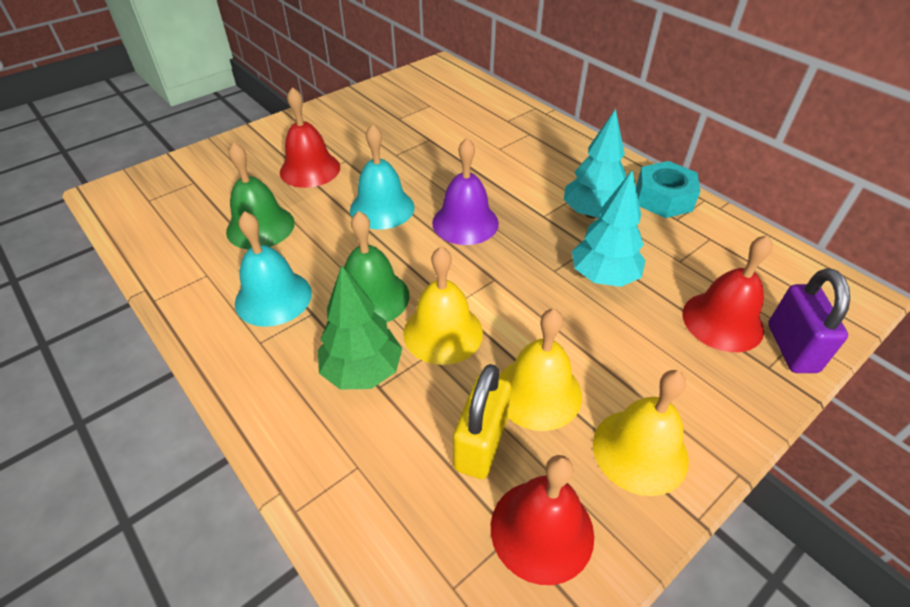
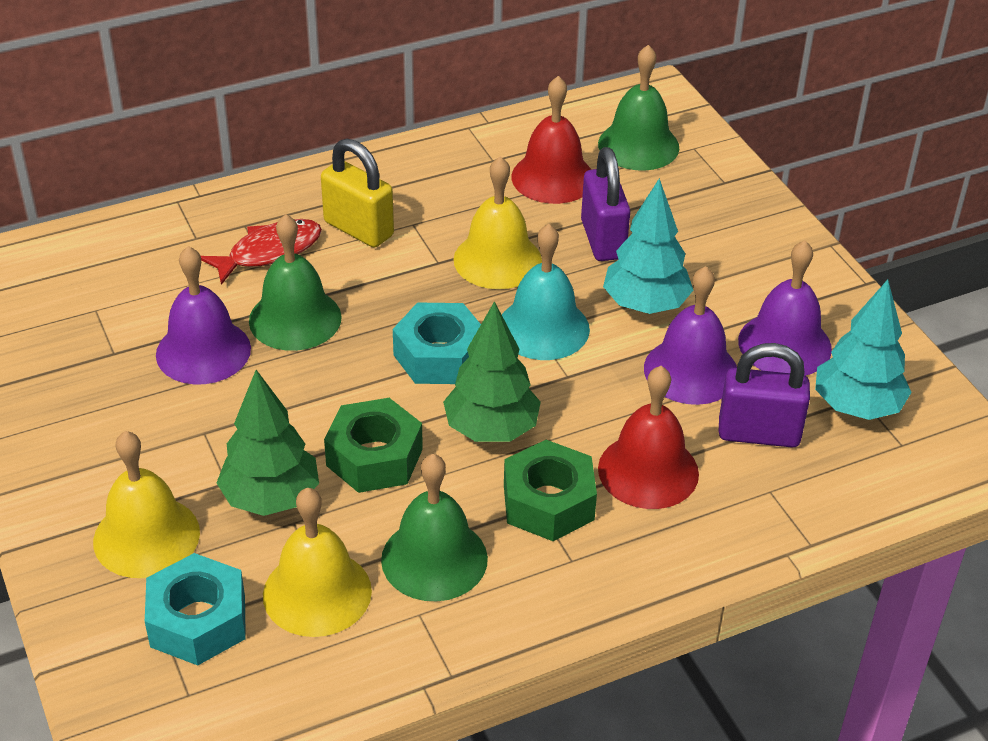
green bell: [226,142,295,249] [344,211,410,323] = 2 -> [249,214,342,351] [381,454,488,601] [598,45,679,171] = 3
green nut: none = 0 -> [324,398,423,493] [504,440,597,541] = 2
green tree: [318,265,402,390] = 1 -> [217,370,319,516] [443,301,541,442] = 2
purple bell: [432,138,499,245] = 1 -> [156,246,251,385] [644,266,737,405] [738,240,832,376] = 3
purple padlock: [768,268,850,373] = 1 -> [581,147,630,261] [718,343,810,448] = 2
red bell: [280,87,340,188] [491,455,594,585] [683,235,773,352] = 3 -> [512,76,592,204] [598,366,699,509] = 2
red fish: none = 0 -> [201,219,322,285] = 1
turquoise bell: [235,211,312,327] [350,124,415,229] = 2 -> [502,224,590,360] = 1
turquoise nut: [636,161,700,218] = 1 -> [145,553,246,666] [393,303,481,384] = 2

